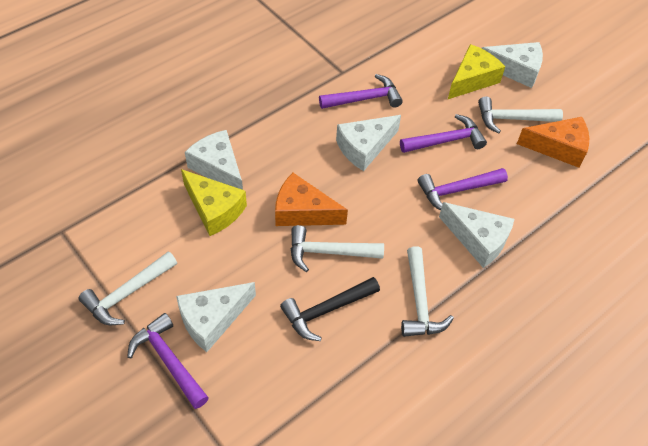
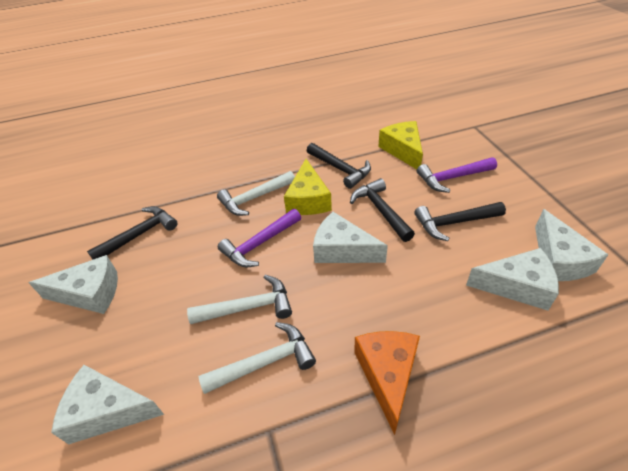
black hammer: [280,277,380,341] = 1 -> [87,206,177,259] [307,143,371,189] [350,178,415,242] [415,202,506,241] = 4
orange cheese: [275,173,348,226] [517,117,589,168] = 2 -> [354,331,420,435] = 1
purple hammer: [127,313,209,409] [319,74,403,109] [400,114,487,153] [418,168,508,210] = 4 -> [218,209,301,267] [417,157,497,193] = 2
white hammer: [78,251,177,325] [291,225,384,272] [401,246,454,337] [478,96,563,134] = 4 -> [187,275,292,324] [199,322,316,394] [217,171,295,216] = 3

